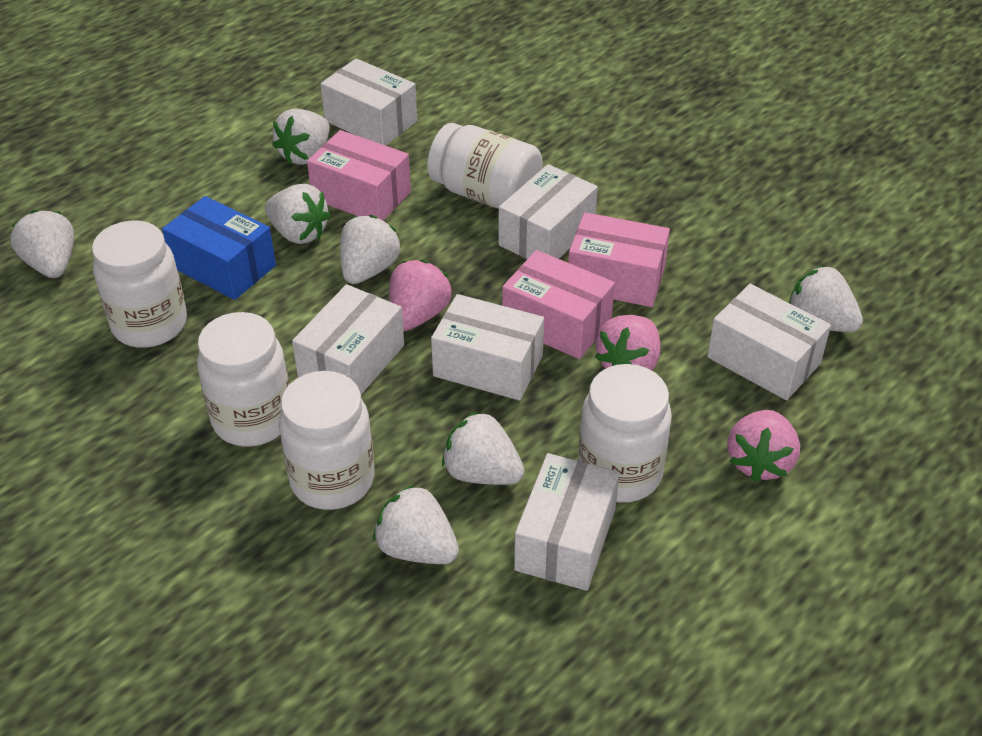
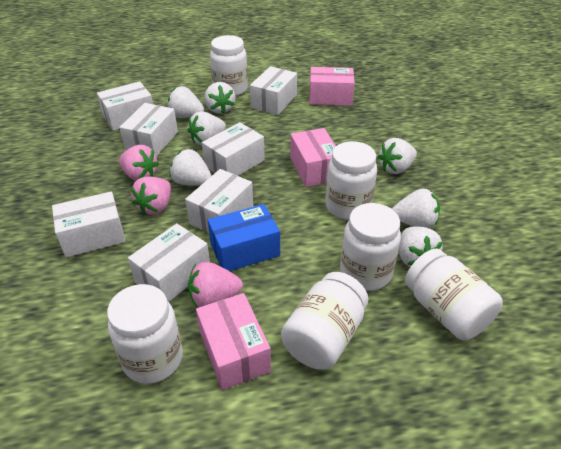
white box: [292,284,404,395] [320,58,417,146] [431,294,544,401] [499,164,598,259] [514,453,619,591] [707,284,831,400] = 6 -> [52,191,126,257] [97,81,153,131] [119,103,178,157] [128,223,210,302] [185,169,253,233] [202,122,265,176] [250,66,297,115] = 7
white jar: [92,221,187,348] [197,312,289,447] [279,371,375,510] [427,123,542,209] [578,364,672,503] = 5 -> [107,284,183,384] [210,35,248,96] [281,272,368,370] [325,141,377,220] [340,203,401,291] [405,249,503,340] = 6

